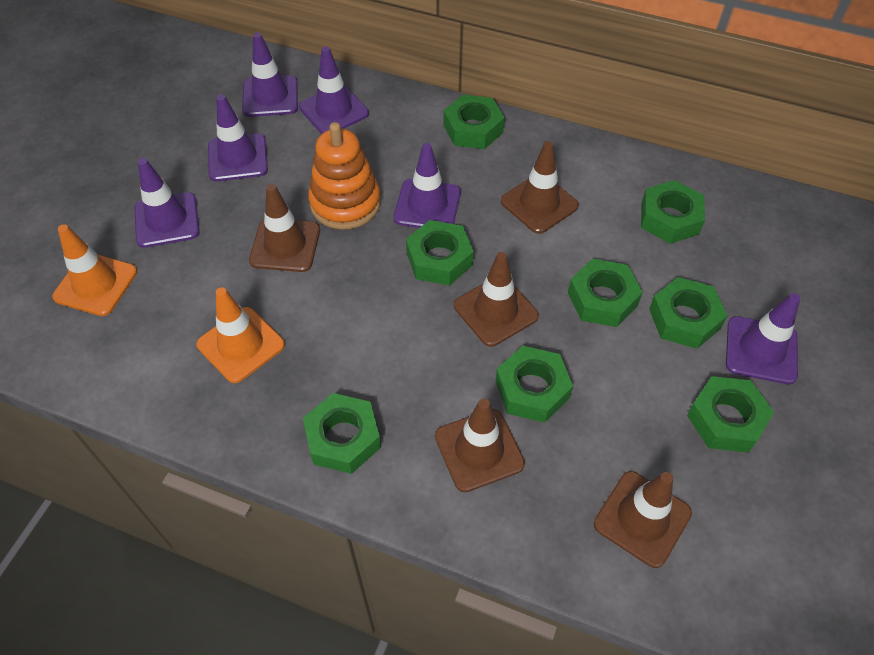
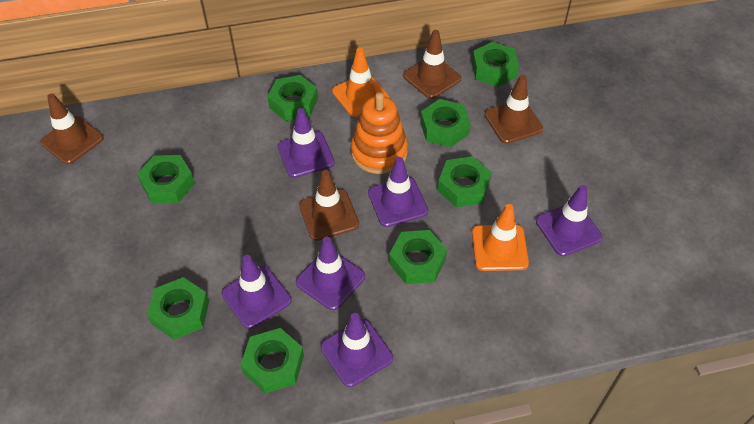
brown traffic cone: [249,184,320,272] [435,399,525,492] [454,252,539,347] [501,141,579,234] [594,471,692,568] = 5 -> [40,93,104,164] [299,170,359,241] [403,30,461,99] [485,75,543,144] = 4

